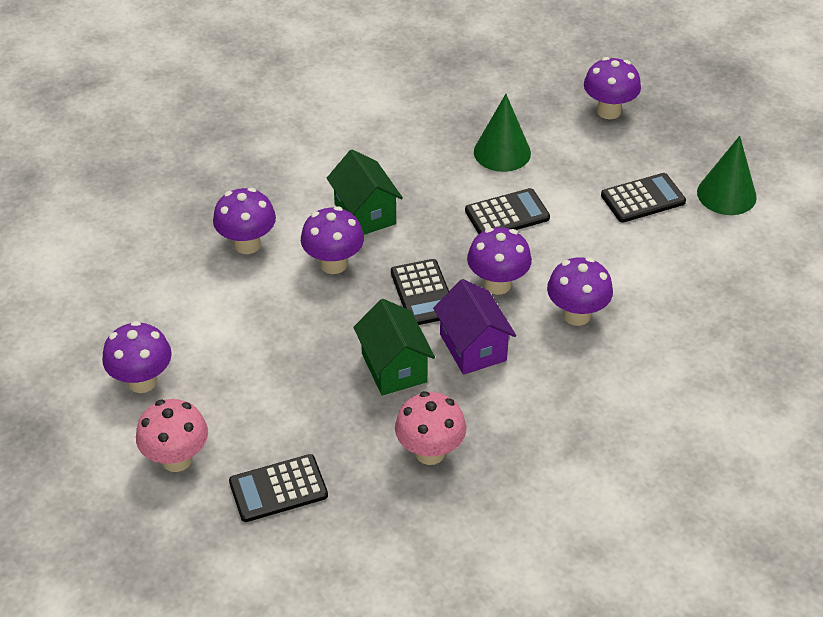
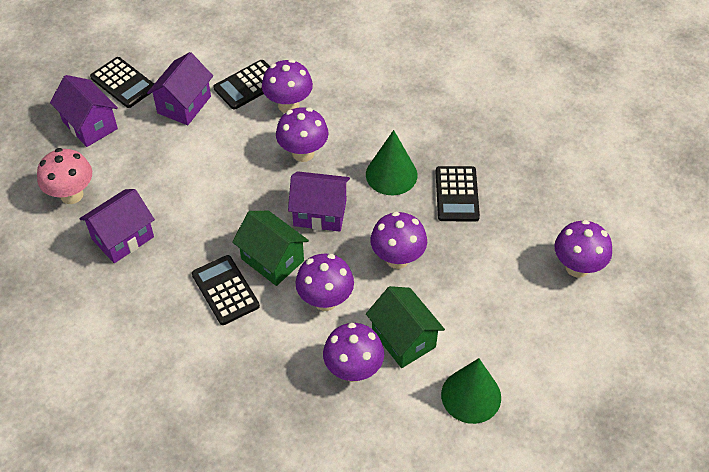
pink mushroom: [136,399,208,472] [395,391,466,465] = 2 -> [37,148,92,204] = 1
purple house: [433,279,516,375] = 1 -> [50,75,118,147] [79,189,155,263] [147,52,213,125] [288,171,350,232] = 4

